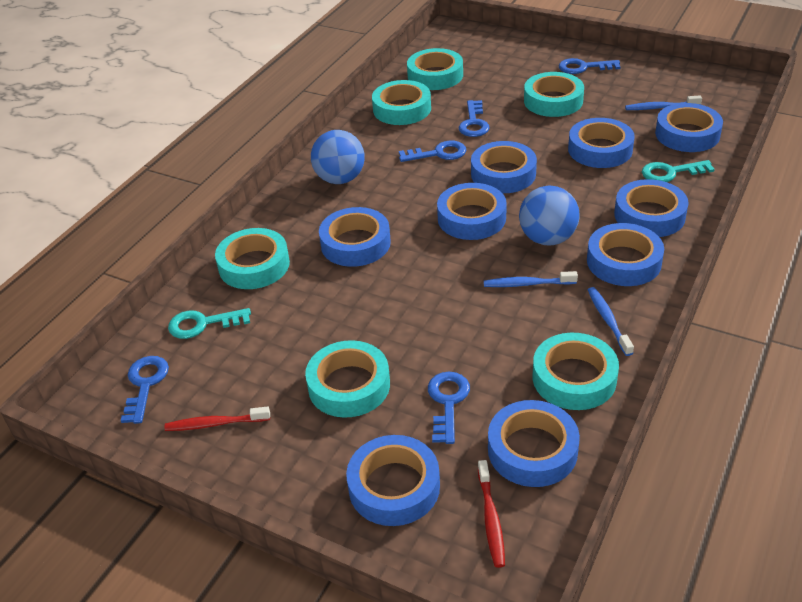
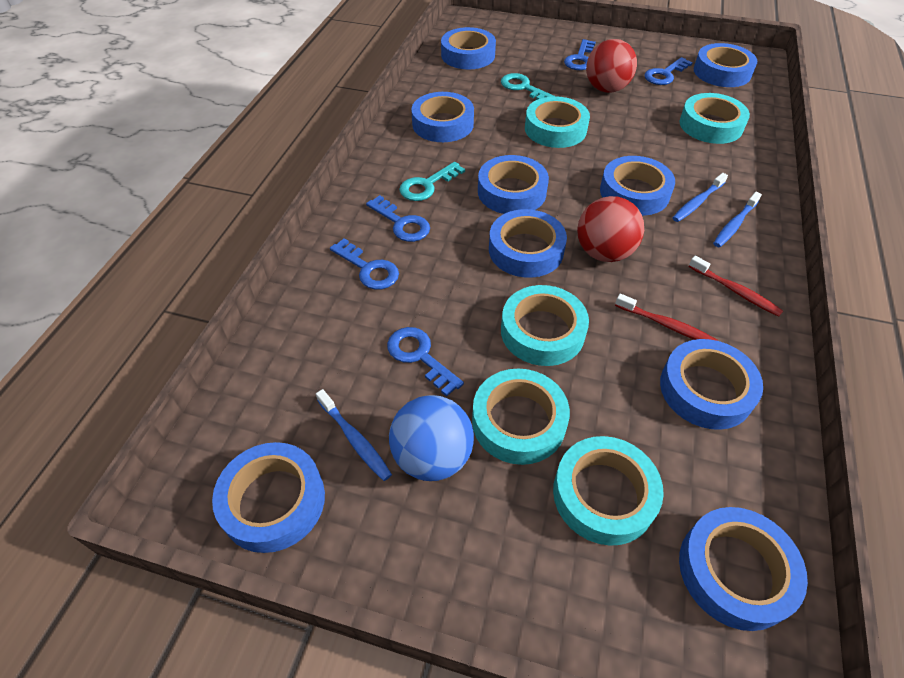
blue ball: [311,130,365,184] [519,186,580,246] = 2 -> [389,395,474,481] = 1
red ball: none = 0 -> [577,196,644,262] [586,39,637,93] = 2
turquoise tape: [215,228,290,289] [305,340,390,418] [372,80,431,125] [407,48,463,90] [524,72,584,117] [533,333,619,410] = 6 -> [472,369,570,465] [501,285,589,366] [525,96,590,148] [553,436,664,546] [680,93,750,144] = 5

